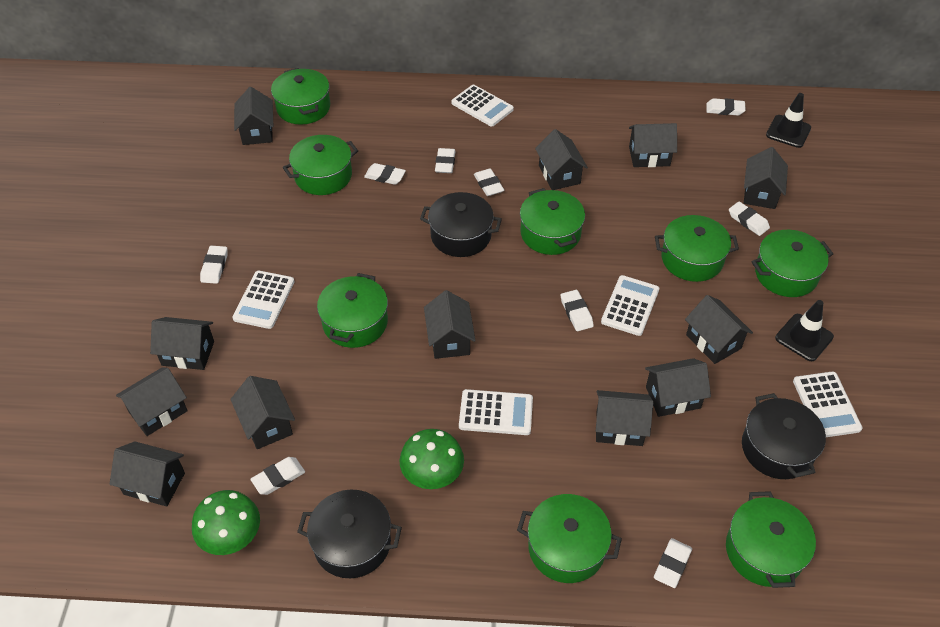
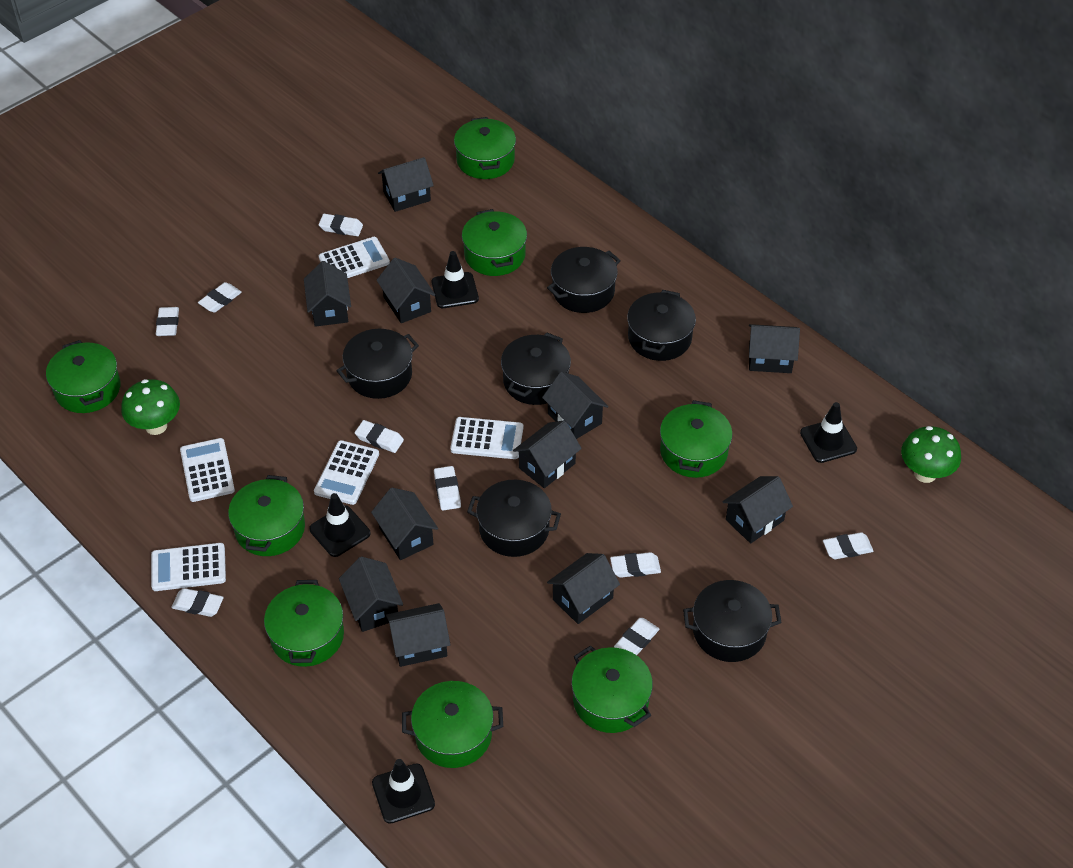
black house: [110,441,185,507] [116,367,188,436] [150,317,214,370] [231,376,295,449] [234,87,273,145] [424,290,476,359] [535,129,588,190] [596,390,653,446] [629,123,677,167] [645,358,711,417] [685,295,753,364] [744,147,788,209] = 12 -> [304,261,351,327] [339,556,403,632] [371,488,438,560] [376,257,435,323] [378,157,434,212] [386,603,450,667] [513,420,582,488] [542,372,608,439] [547,553,620,624] [722,476,793,543] [749,324,800,373] = 11
black pot: [297,490,402,578] [420,192,502,257] [742,393,826,479] = 3 -> [336,329,419,399] [467,480,561,557] [501,332,571,405] [547,247,621,313] [627,290,696,361] [683,580,782,662] = 6
black traffic cone: [766,93,811,148] [775,300,834,361] = 2 -> [309,493,370,557] [372,759,435,824] [432,251,479,308] [800,402,857,463] = 4

